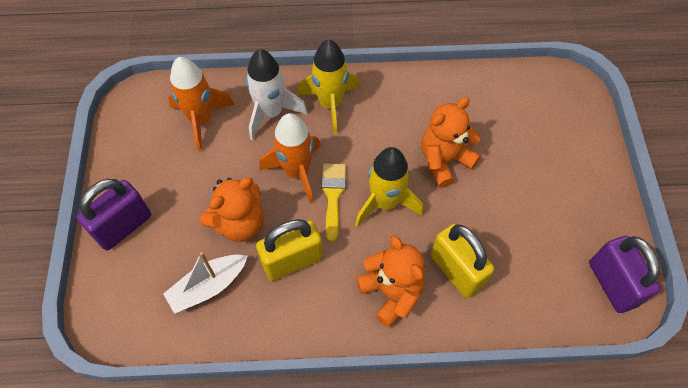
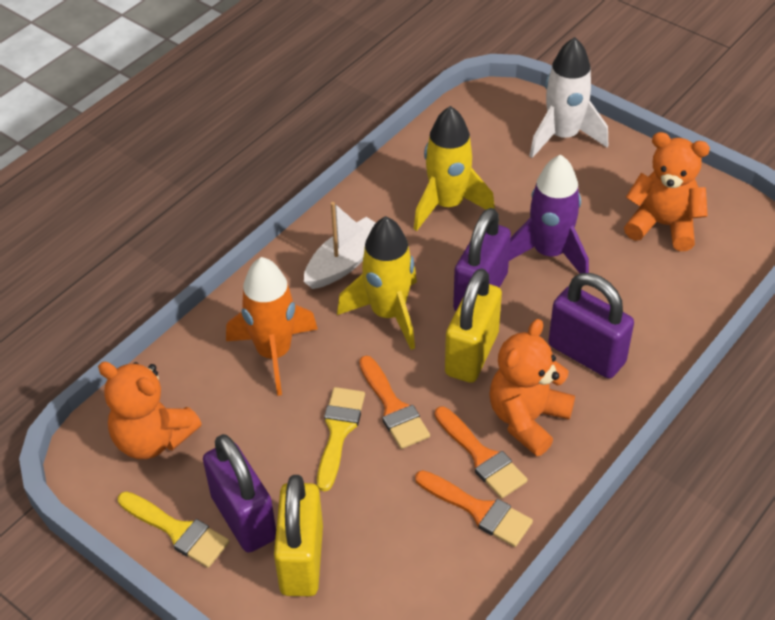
orange brush: none = 0 -> [359,356,430,449] [415,470,533,547] [435,407,528,498] = 3
orange rocket: [168,57,234,152] [259,113,321,204] = 2 -> [226,257,318,396] = 1
purple padlock: [76,179,151,250] [589,236,661,313] = 2 -> [203,434,276,552] [453,208,511,311] [549,273,634,379] = 3
purple rocket: none = 0 -> [509,155,589,273] = 1
yellow brush: [321,164,346,242] = 1 -> [118,491,229,568] [317,387,365,491] = 2

